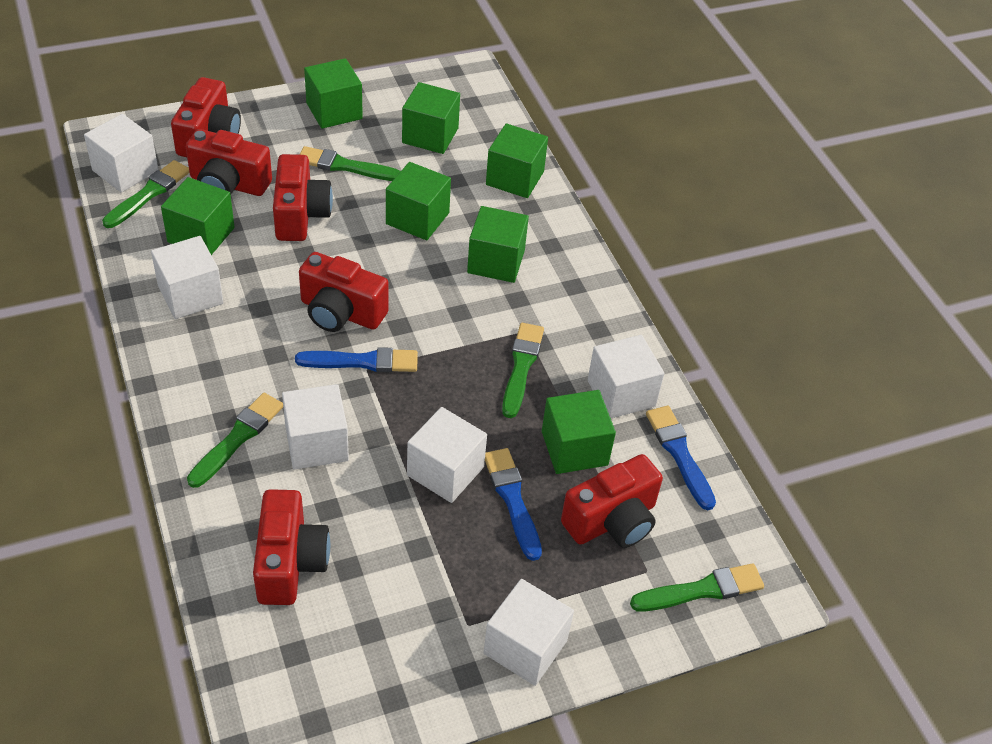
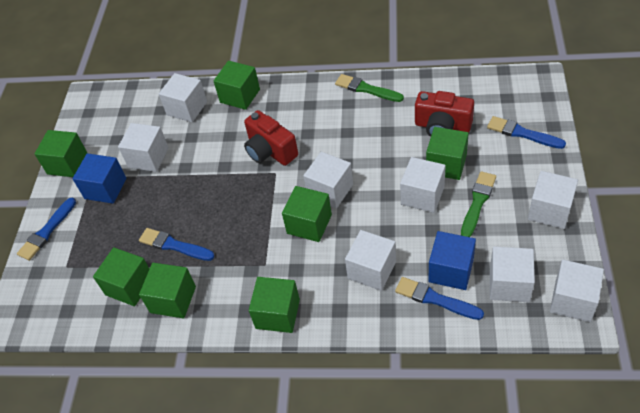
blue brush: [295,347,418,372] [485,448,542,561] [646,406,716,510] = 3 -> [17,198,76,261] [139,228,215,261] [395,277,484,320] [487,116,566,149] = 4
blue cube: none = 0 -> [72,153,127,204] [428,231,476,290] = 2
green brush: [102,160,190,228] [187,393,283,488] [299,146,401,181] [502,323,544,418] [630,563,764,612] = 5 -> [335,74,404,102] [461,171,496,237] = 2
red camera: [171,77,241,157] [186,129,272,196] [253,489,330,605] [273,154,333,241] [299,252,389,332] [561,454,663,548] = 6 -> [244,110,298,166] [415,91,474,137] = 2
white cube: [84,114,158,192] [151,236,223,319] [282,384,349,469] [407,407,487,503] [484,579,574,686] [588,335,664,418] = 6 -> [118,123,169,172] [159,73,207,122] [303,152,353,209] [345,230,396,291] [400,157,446,213] [490,247,535,302] [528,171,578,229] [550,260,604,322] = 8

